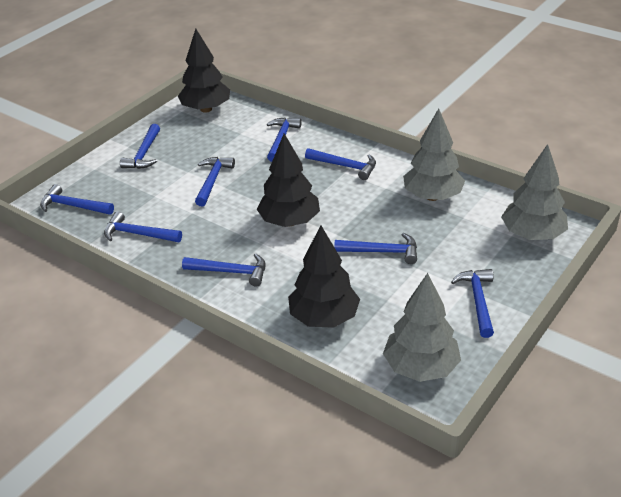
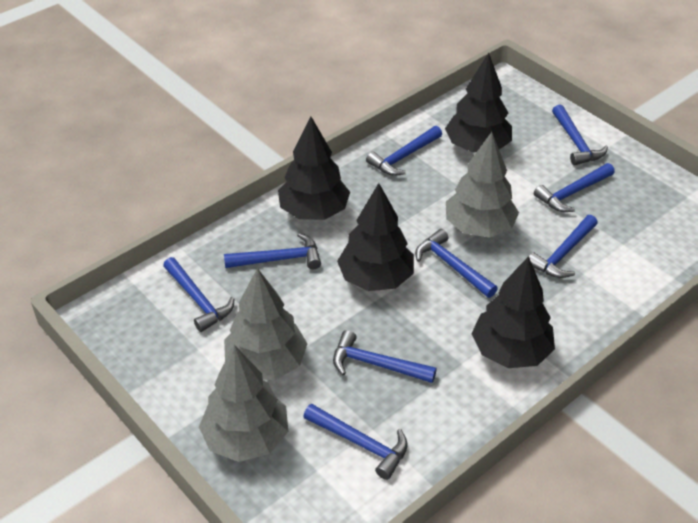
black tree: [178,29,230,113] [257,134,320,227] [288,226,360,328] = 3 -> [278,117,350,220] [337,183,414,291] [445,53,512,152] [471,256,555,368] = 4

